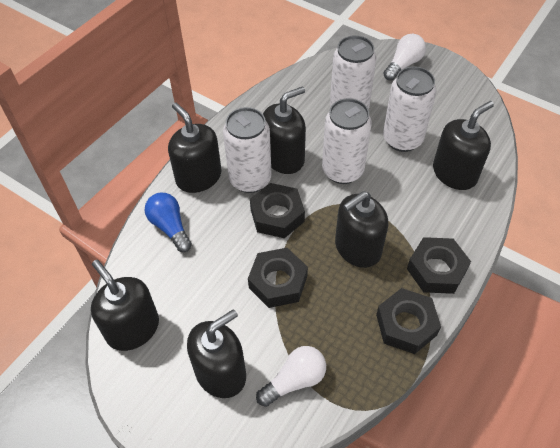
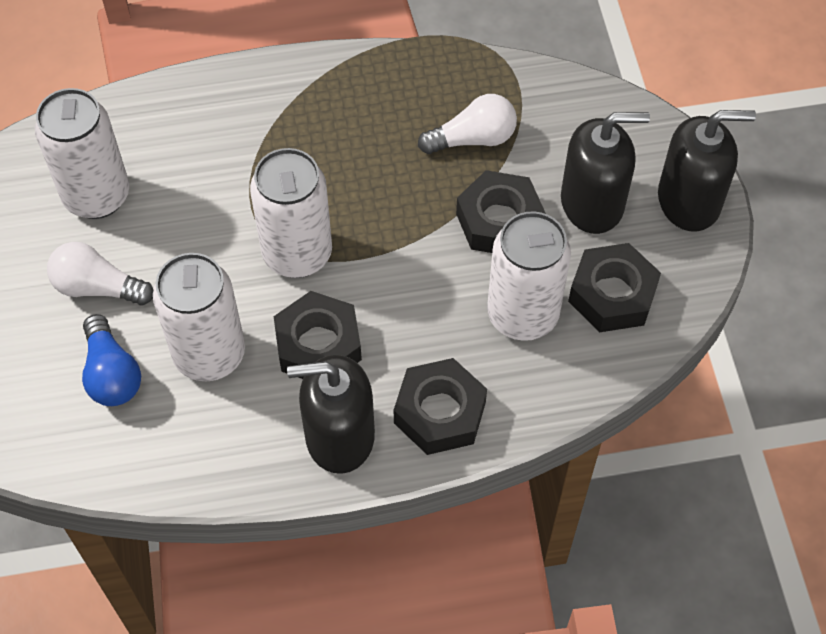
black soap dispenser: [91,260,159,351] [168,103,222,193] [187,309,246,398] [263,86,306,174] [335,191,388,268] [433,101,494,190] = 6 -> [287,355,375,474] [561,112,650,234] [658,110,756,232] = 3

